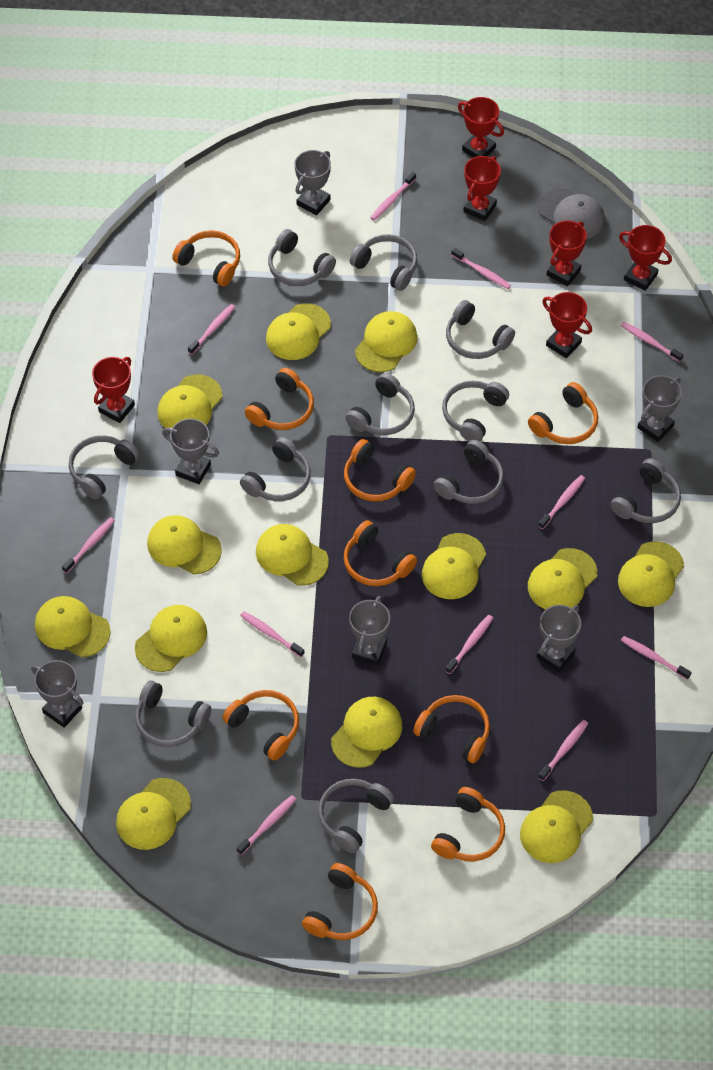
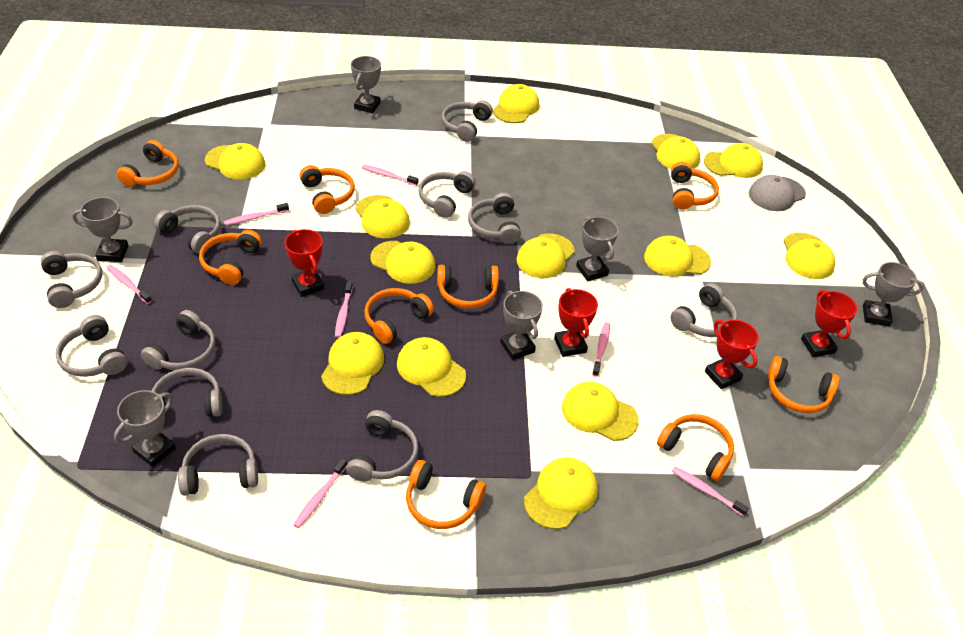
pink toothbrush: [62,517,115,573] [188,304,235,354] [236,795,296,855] [240,611,304,657] [370,172,416,220] [445,615,493,674] [451,248,511,289] [538,475,585,529] [538,720,588,781] [621,322,683,362] [621,636,692,680] = 11 -> [107,265,152,304] [224,203,289,225] [293,458,347,528] [335,281,353,338] [362,165,419,186] [592,322,610,377] [672,467,749,516] = 7
red trophy: [92,357,135,423] [458,97,504,158] [463,156,501,221] [542,292,592,358] [547,221,587,286] [619,225,672,291] = 6 -> [285,229,324,297] [554,288,598,357] [705,320,759,389] [801,290,857,357] = 4

